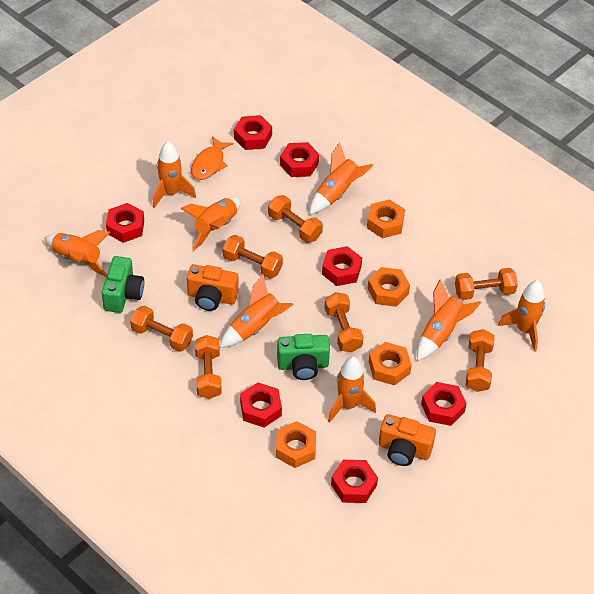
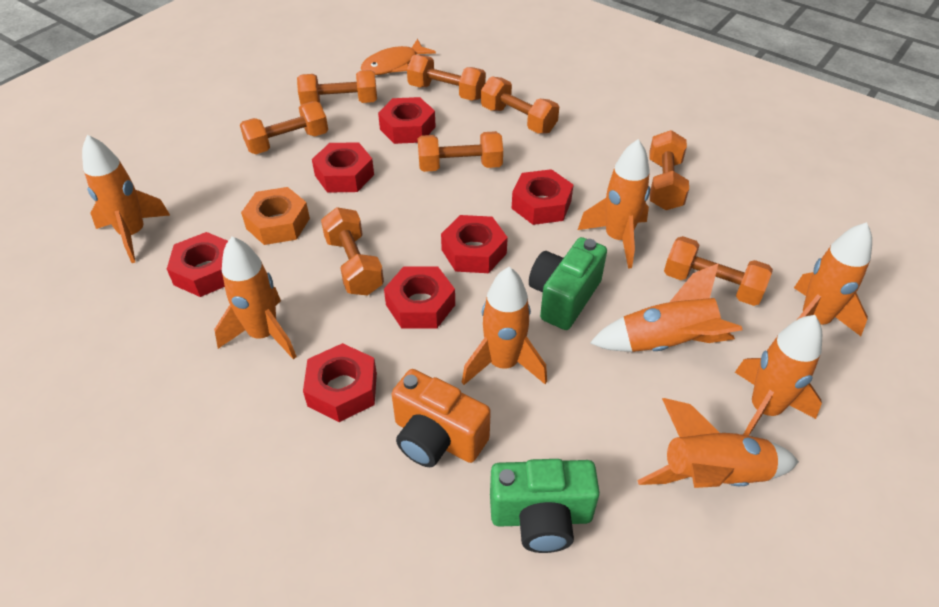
orange camera: [187,264,239,311] [379,414,436,466] = 2 -> [392,369,491,467] = 1
orange dumbbell: [130,306,193,352] [195,335,222,399] [223,235,283,279] [268,195,323,243] [324,292,364,352] [455,268,518,300] [466,329,495,392] = 7 -> [240,101,328,154] [297,70,377,105] [321,207,384,295] [407,55,486,101] [418,131,503,172] [481,76,559,134] [649,130,689,210] [664,236,773,306] = 8
orange nut: [276,421,316,468] [367,199,405,238] [368,267,410,307] [369,342,411,385] = 4 -> [241,187,310,245] = 1

